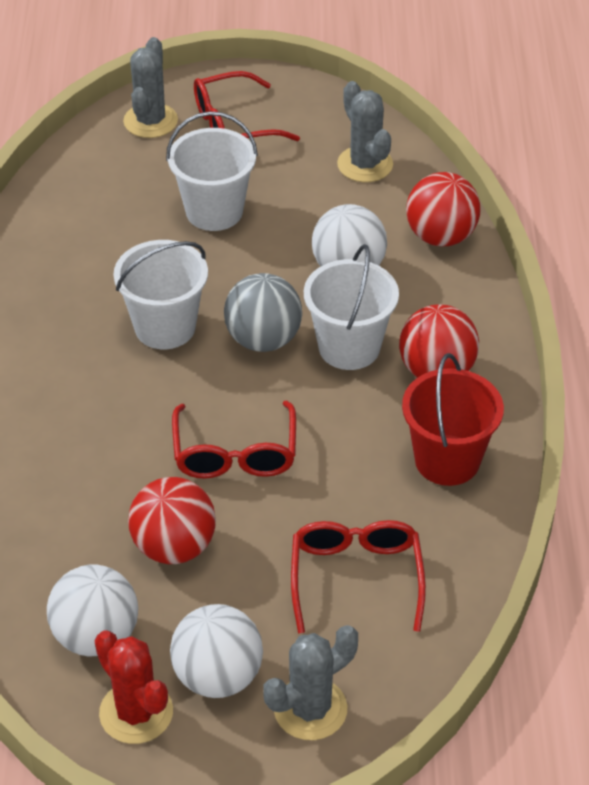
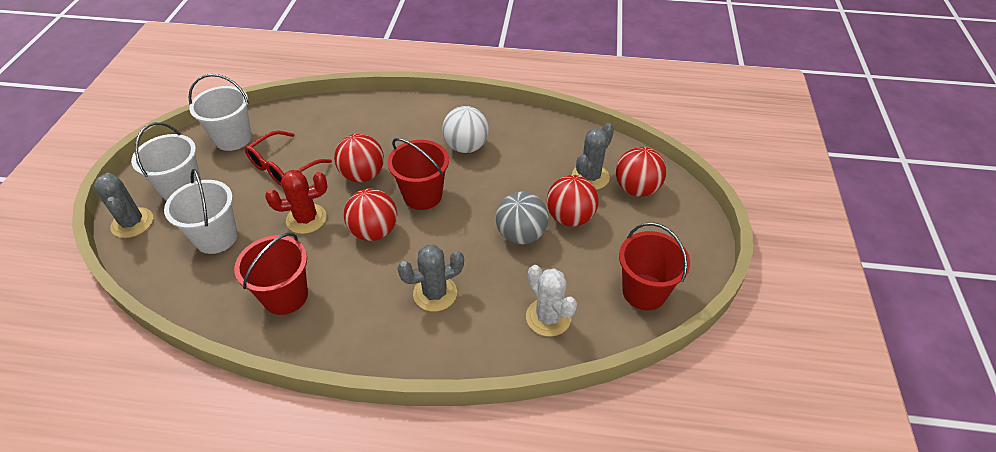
red ball: [128,477,216,564] [399,304,479,378] [406,172,481,246] = 3 -> [334,134,384,182] [344,188,397,241] [547,175,598,227] [616,147,667,197] = 4
red bucket: [402,353,504,486] = 1 -> [234,233,308,315] [387,138,449,210] [619,222,690,310] = 3
red glasses: [172,401,296,479] [194,71,300,141] [291,520,426,633] = 3 -> [245,131,332,186] = 1
white ball: [47,565,138,656] [170,604,263,698] [312,204,387,266] = 3 -> [442,106,489,153] = 1
white cactus: none = 0 -> [526,265,577,337] = 1

